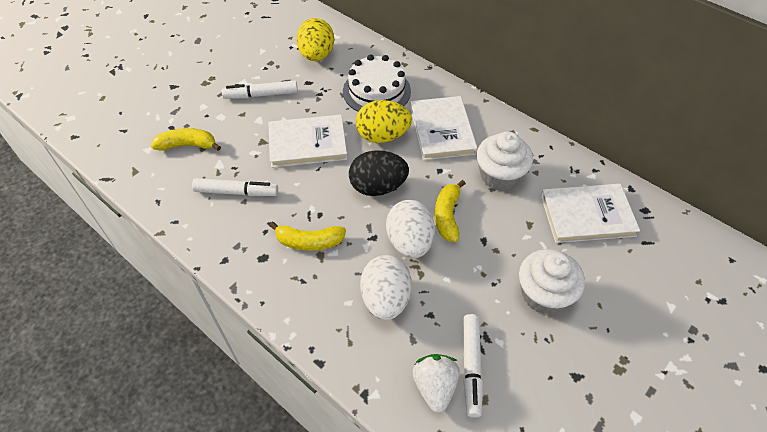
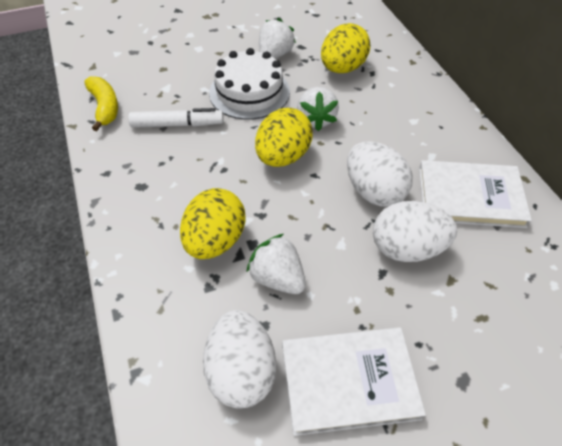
black egg: [349,150,409,196] = 1 -> none = 0
white book: [268,115,347,168] [410,96,478,160] [541,184,640,243] = 3 -> [282,327,426,436] [419,160,532,228] = 2
white cupcake: [477,131,533,191] [519,249,585,314] = 2 -> none = 0
white egg: [360,255,412,320] [386,200,435,258] = 2 -> [203,310,276,409] [347,141,413,206] [373,201,457,262] = 3
white marker: [192,178,278,196] [222,80,298,99] [463,314,483,418] = 3 -> [128,108,223,128] = 1
white strawberry: [412,354,460,413] = 1 -> [247,234,306,294] [259,18,296,59] [297,87,339,131] = 3
yellow banana: [151,128,221,151] [269,222,346,251] [435,180,466,242] = 3 -> [84,76,118,131] = 1
yellow egg: [296,18,334,61] [356,100,412,143] = 2 -> [180,188,246,259] [255,108,313,167] [321,23,370,73] = 3

